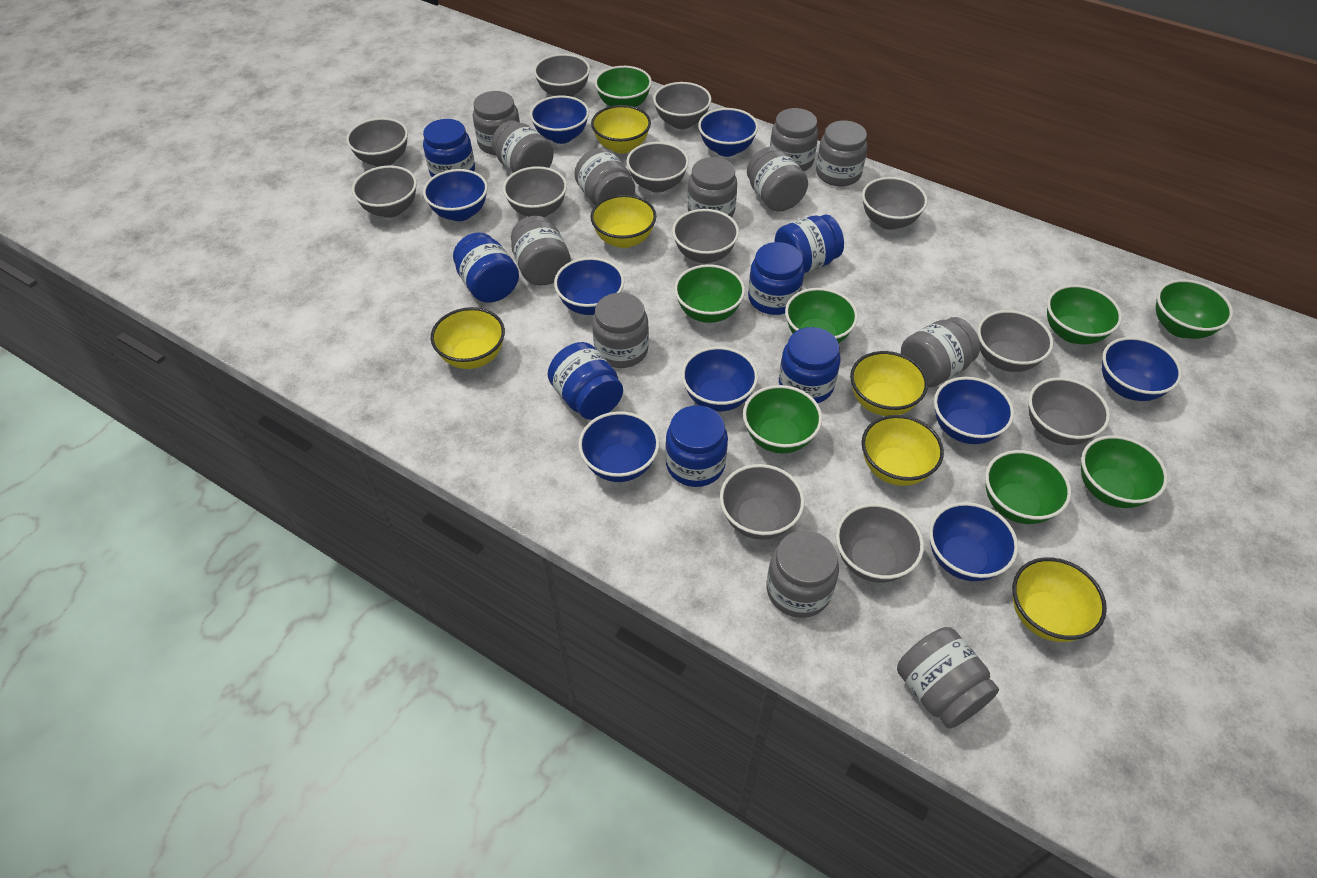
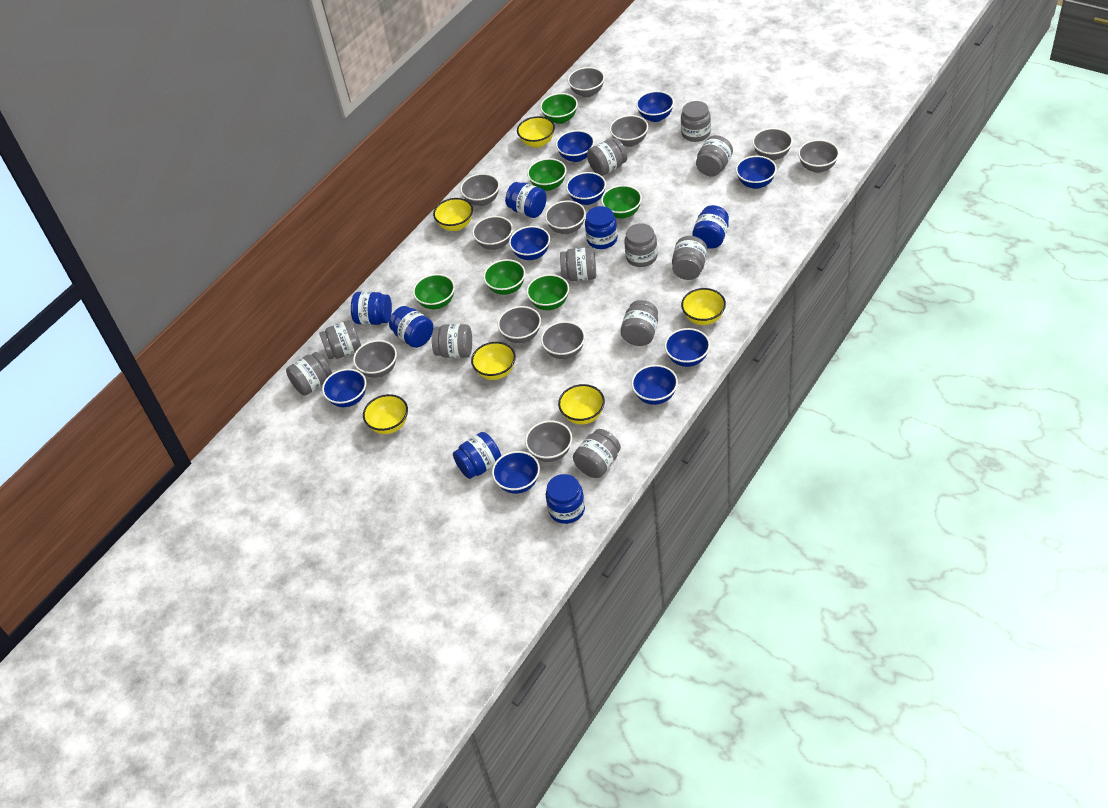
green bowl: [595,66,652,107] [674,264,745,323] [743,385,822,453] [785,288,858,343] [985,450,1071,524] [1047,285,1122,344] [1081,435,1168,508] [1156,279,1233,339] = 8 -> [413,274,455,309] [483,259,525,295] [526,274,569,310] [527,158,567,191] [540,93,578,124] [601,185,642,219] = 6
grey bowl: [346,118,408,167] [352,166,417,218] [503,166,567,217] [534,54,590,97] [626,142,689,193] [653,82,711,129] [672,209,739,263] [720,464,805,540] [836,503,924,583] [862,177,928,230] [977,310,1053,372] [1028,377,1110,445] = 12 -> [353,340,397,378] [460,173,500,206] [472,216,513,250] [498,306,541,343] [525,420,572,462] [541,321,585,359] [545,201,586,234] [568,67,605,97] [610,115,648,147] [752,128,793,161] [798,140,839,173] = 11
grey jar: [473,91,520,155] [491,120,554,173] [511,216,571,285] [574,148,635,205] [592,293,649,368] [687,157,737,217] [747,147,808,212] [766,530,839,618] [770,108,818,171] [816,121,867,187] [897,627,999,729] [901,317,980,388] = 12 -> [286,352,332,396] [319,320,361,360] [432,324,472,358] [560,247,596,281] [573,429,621,478] [587,138,627,176] [620,300,658,346] [624,223,658,267] [672,236,707,280] [681,101,711,142] [696,135,733,176] = 11

